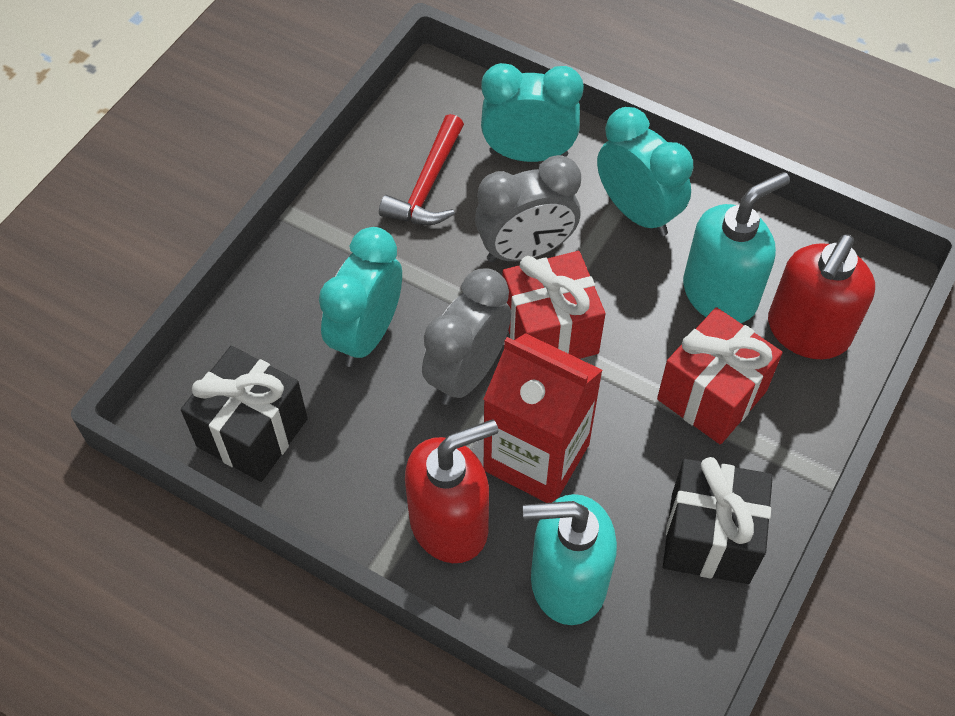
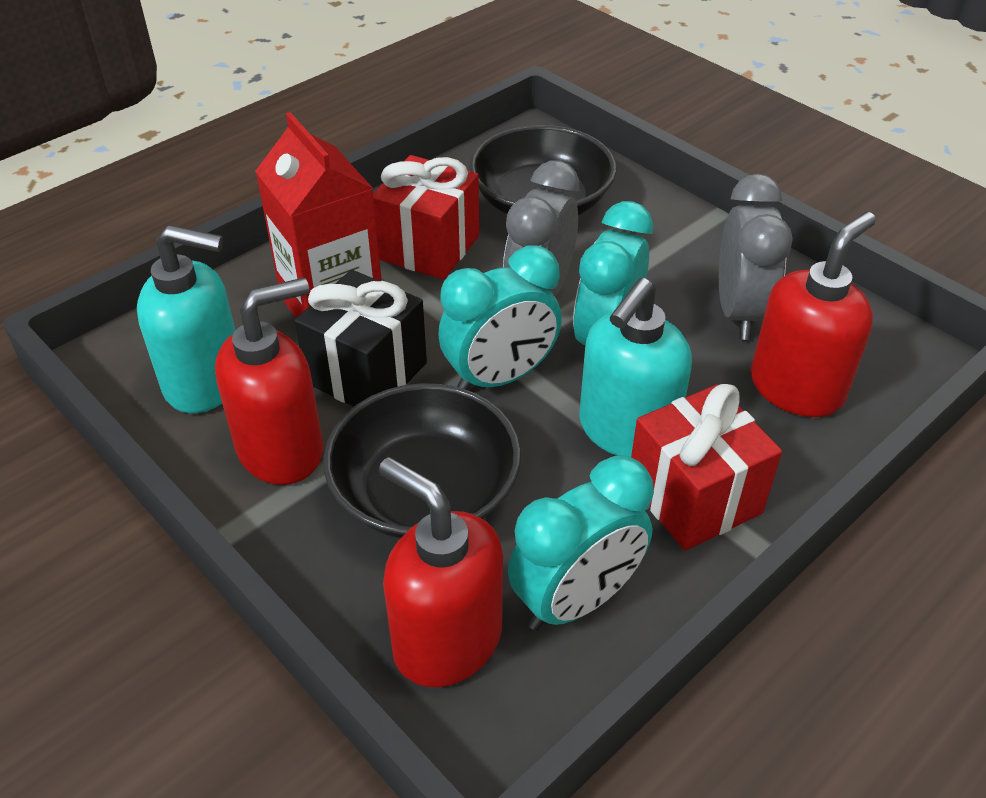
black bowl: none = 0 -> [323,383,521,538] [469,125,617,216] = 2
black gift: [181,346,308,482] [663,457,773,584] = 2 -> [294,270,427,407] = 1
red hammer: [379,114,464,225] = 1 -> none = 0
red soap dispenser: [405,420,498,563] [768,234,875,359] = 2 -> [215,277,323,485] [379,457,503,687] [751,212,876,417] = 3

